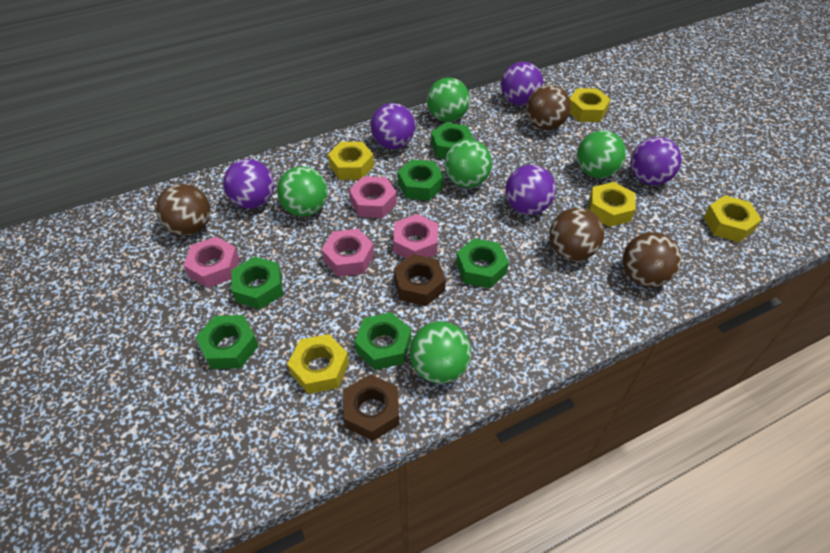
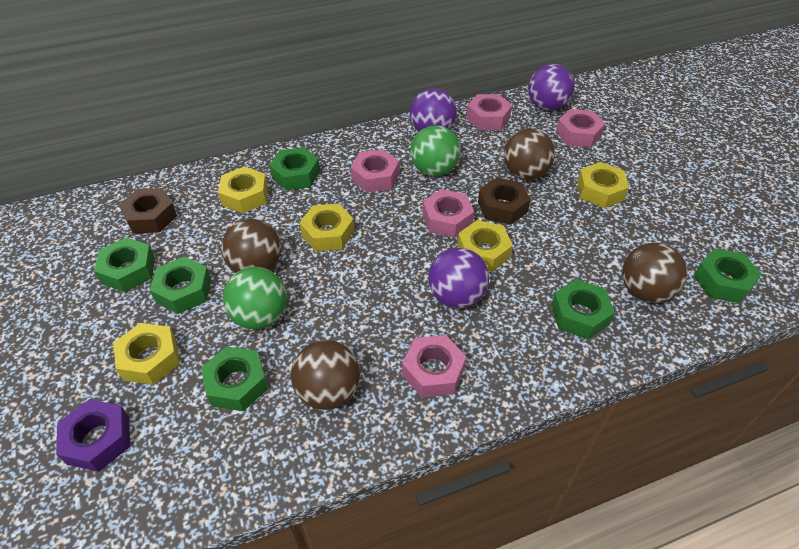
green ball: [277,166,328,217] [410,321,471,384] [427,77,470,122] [444,139,492,188] [577,130,626,178] = 5 -> [223,267,287,329] [410,125,461,176] = 2
pink nut: [183,237,239,288] [321,229,374,277] [349,176,397,218] [393,214,438,259] = 4 -> [351,149,399,193] [402,335,466,398] [423,189,474,238] [466,94,512,130] [556,109,605,148] = 5
purple ball: [223,159,274,209] [371,103,415,149] [501,62,543,105] [505,165,556,215] [630,137,681,185] = 5 -> [410,88,457,131] [428,248,489,308] [529,64,575,111] = 3
purple nut: none = 0 -> [56,399,130,472] = 1

